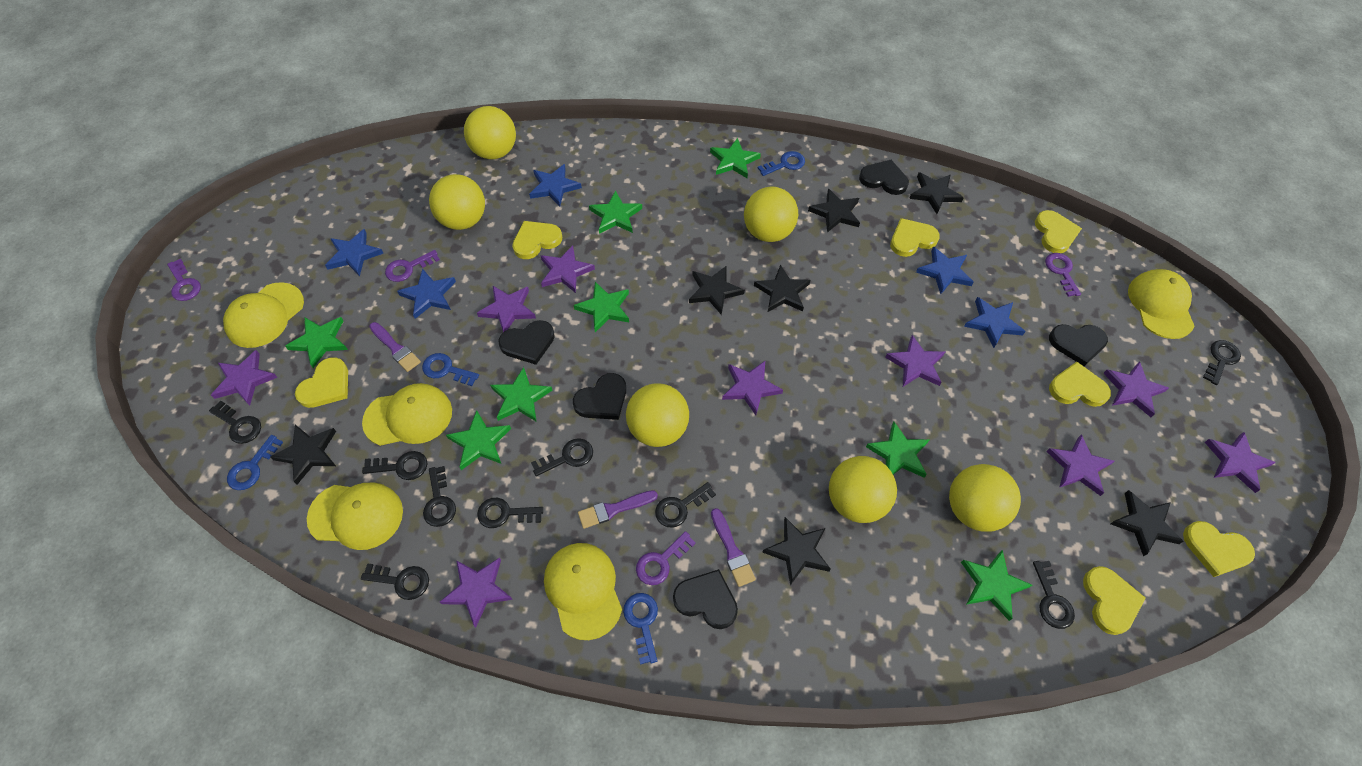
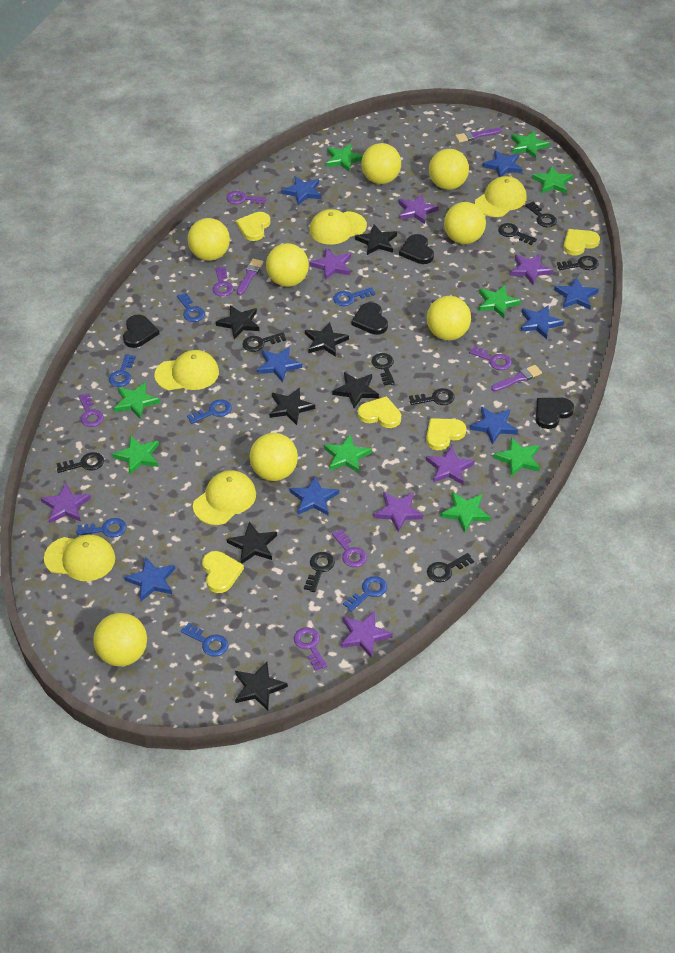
black heart: [498,320,555,365] [573,373,626,420] [673,569,738,629] [859,160,909,195] [1049,324,1108,366] = 5 -> [123,314,159,348] [351,302,388,335] [399,234,434,264] [536,398,574,429] = 4
blue key: [227,435,283,490] [422,353,479,386] [623,593,658,665] [758,151,805,176] = 4 -> [77,518,126,538] [109,354,136,387] [177,293,205,322] [181,623,228,657] [187,399,232,424] [333,287,375,306] [343,576,387,612] = 7
blue star: [325,229,384,276] [397,269,456,319] [529,164,582,207] [916,246,974,294] [964,297,1026,348] = 5 -> [124,557,175,601] [257,347,303,383] [281,176,322,206] [290,476,339,515] [470,406,518,445] [482,150,523,177] [520,305,564,339] [554,277,599,309] = 8
green star: [285,317,348,368] [446,411,511,470] [490,367,553,422] [574,282,629,332] [589,190,642,234] [710,138,761,178] [866,422,930,478] [961,550,1033,621] = 8 -> [112,435,159,475] [114,382,160,420] [324,435,372,473] [326,144,363,172] [440,492,491,533] [478,285,521,318] [493,437,540,477] [511,130,550,159] [532,166,573,194] = 9
purple key: [167,259,201,301] [385,250,440,282] [636,531,696,585] [1045,253,1081,297] = 4 -> [78,393,104,427] [212,267,234,297] [226,191,267,204] [294,627,327,671] [332,529,367,567] [469,346,512,370] = 6
purple star: [211,350,278,405] [440,558,513,628] [477,286,536,332] [541,245,595,293] [722,361,783,415] [885,335,945,387] [1046,434,1115,496] [1103,361,1169,417] [1205,432,1276,493] = 9 -> [41,483,91,523] [310,248,351,280] [341,611,393,658] [373,492,424,532] [398,194,439,224] [426,446,475,485] [510,254,553,285] = 7
yellow ball: [429,174,485,230] [464,106,516,159] [626,383,689,447] [744,187,798,242] [829,456,897,523] [949,464,1021,532] = 6 -> [93,613,147,667] [187,218,230,261] [250,433,298,481] [266,243,309,287] [361,143,401,184] [427,296,471,340] [429,149,469,190] [444,202,486,244] = 8
yellow heart: [295,357,348,408] [512,221,562,259] [890,218,940,257] [1035,210,1082,253] [1049,362,1111,407] [1083,566,1145,635] [1183,521,1255,577] = 7 -> [202,551,244,593] [236,212,270,241] [358,396,401,428] [426,418,466,450] [563,229,600,255] = 5

